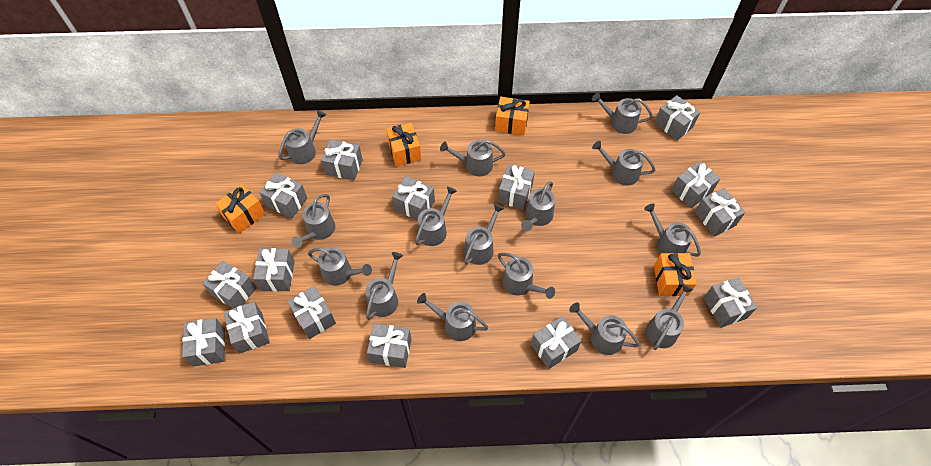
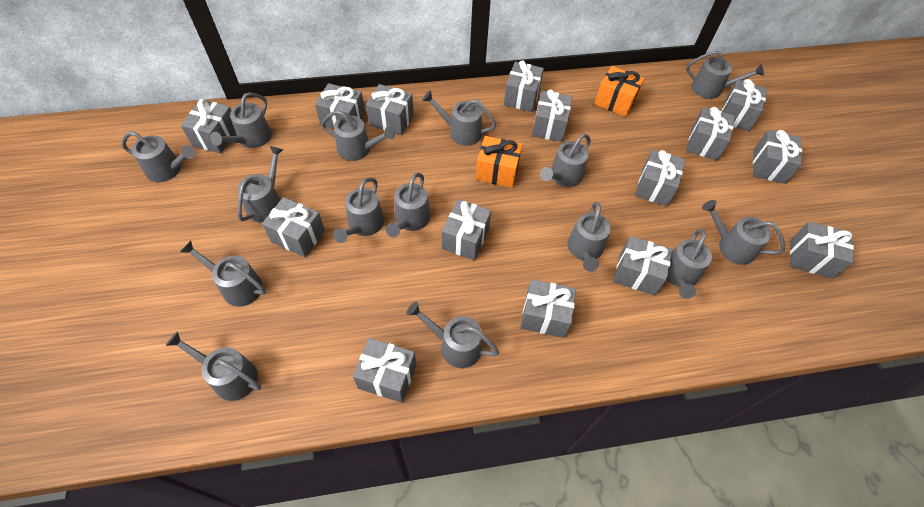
orange gift: [215,184,265,234] [386,123,421,167] [495,97,530,135] [654,253,696,296] = 4 -> [476,136,523,188] [594,66,645,117] = 2

